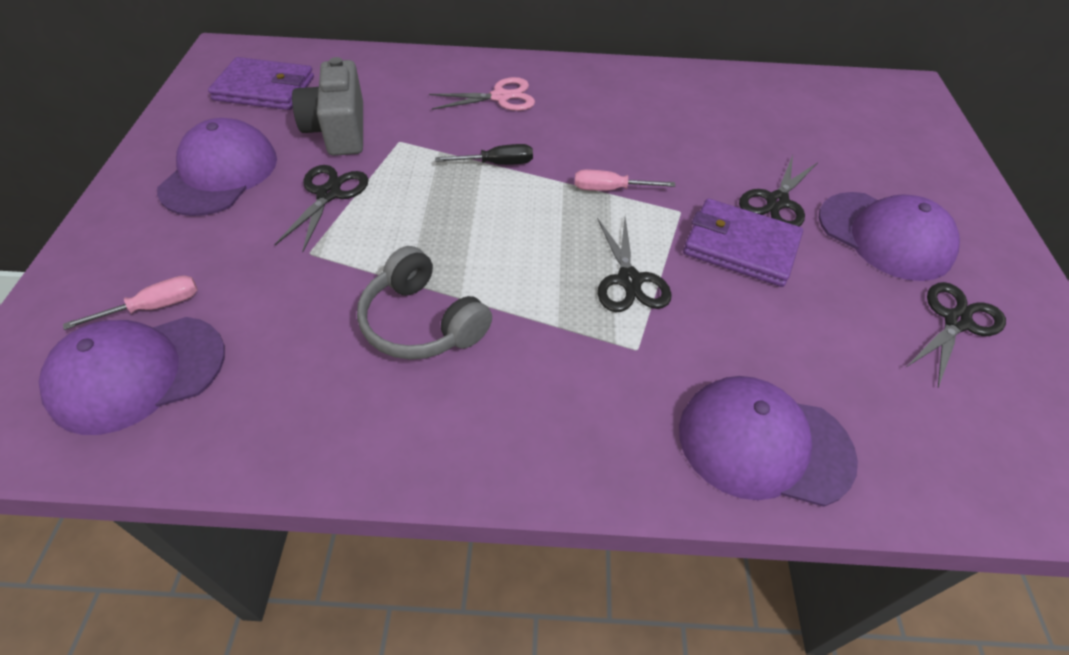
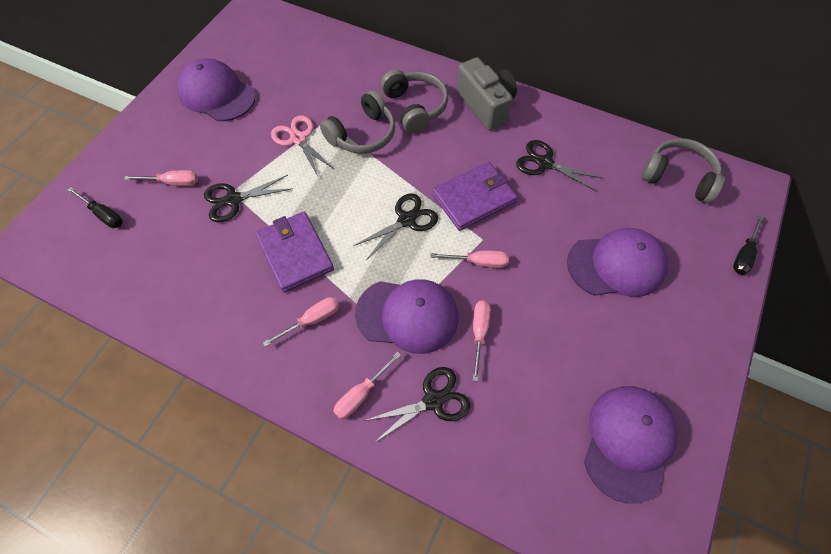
black screwdriver: [435,144,533,165] = 1 -> [67,187,123,228] [733,214,764,275] = 2
grey headphones: [357,246,492,360] = 1 -> [320,90,395,154] [381,69,448,133] [641,138,725,203] = 3
pink screwdriver: [63,275,198,330] [575,170,675,191] = 2 -> [124,170,198,186] [263,297,339,347] [333,352,401,419] [430,251,509,268] [473,300,491,381] = 5

